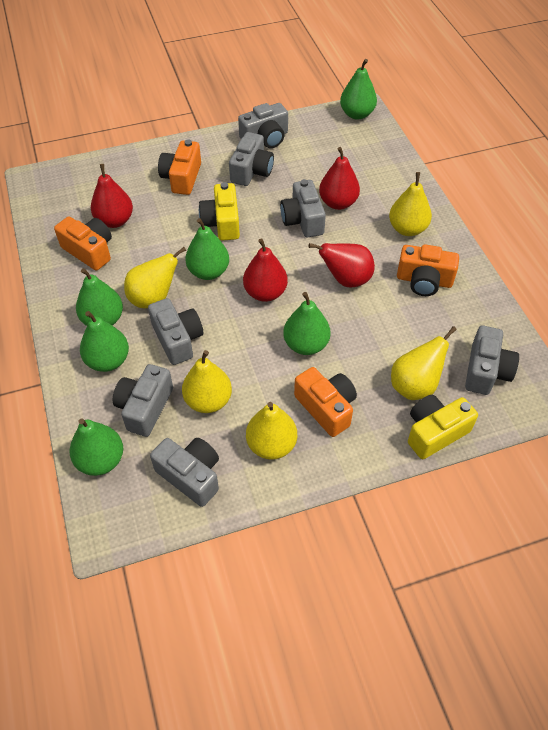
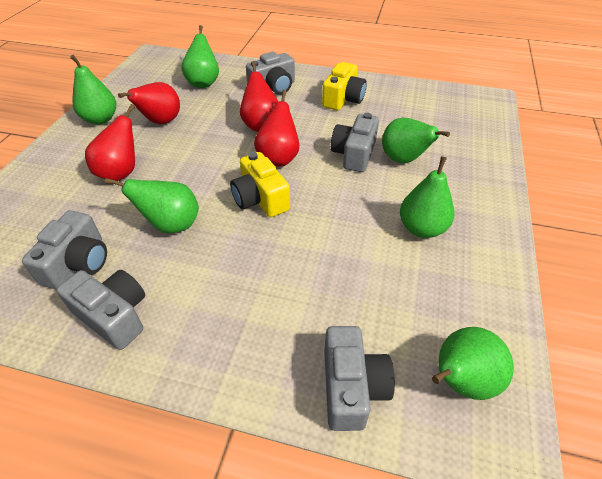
grey camera: [113,364,173,437] [148,298,203,365] [150,438,219,507] [229,132,274,186] [238,103,288,148] [280,179,326,237] [465,325,519,395] = 7 -> [22,210,107,289] [56,270,145,350] [246,52,295,95] [324,326,395,431] [331,113,379,172] = 5
orange camera: [54,217,112,270] [158,139,201,195] [294,367,357,437] [397,244,459,296] = 4 -> none = 0
yellow pear: [124,247,186,308] [182,350,232,413] [246,402,297,460] [389,172,432,236] [391,326,457,400] = 5 -> none = 0

